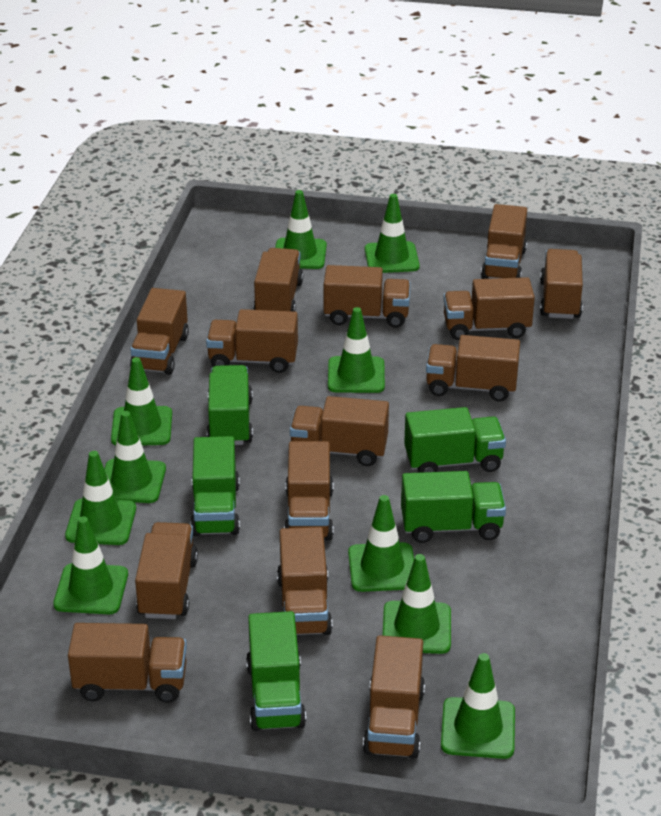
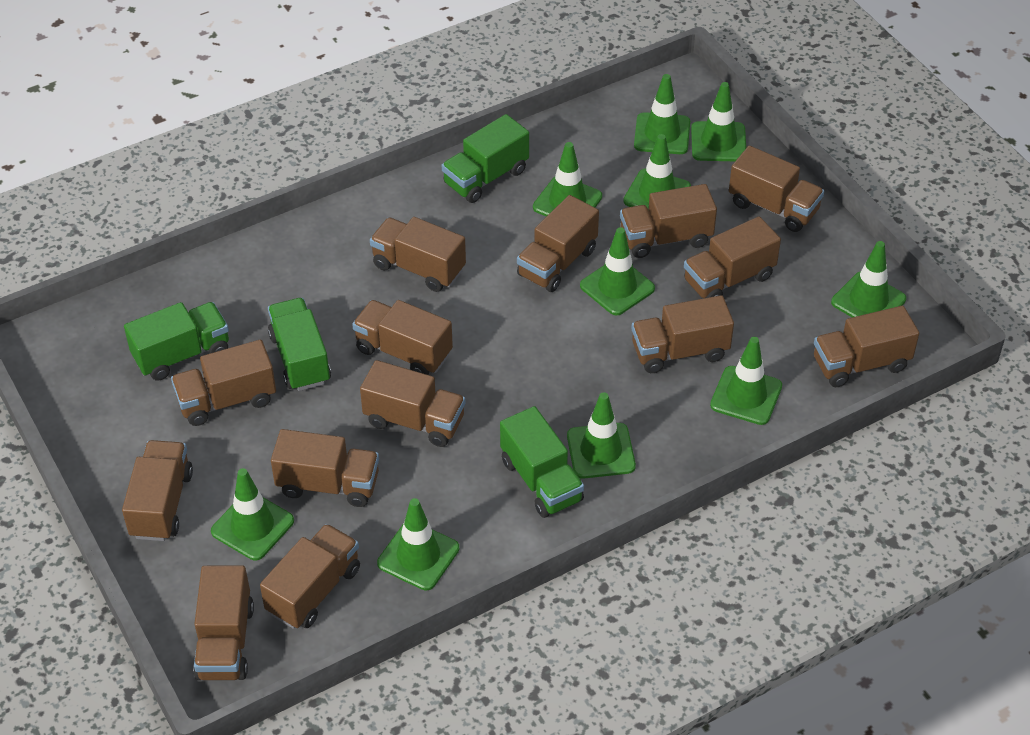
green truck: [190,436,240,536] [207,365,253,445] [246,611,306,731] [401,471,506,543] [404,407,506,473] = 5 -> [124,302,229,381] [268,298,331,391] [442,114,529,203] [500,406,584,518] = 4

